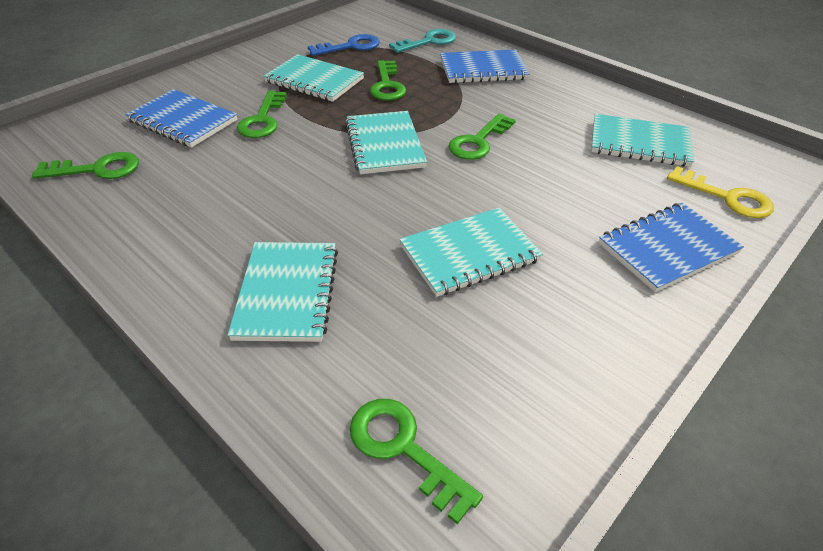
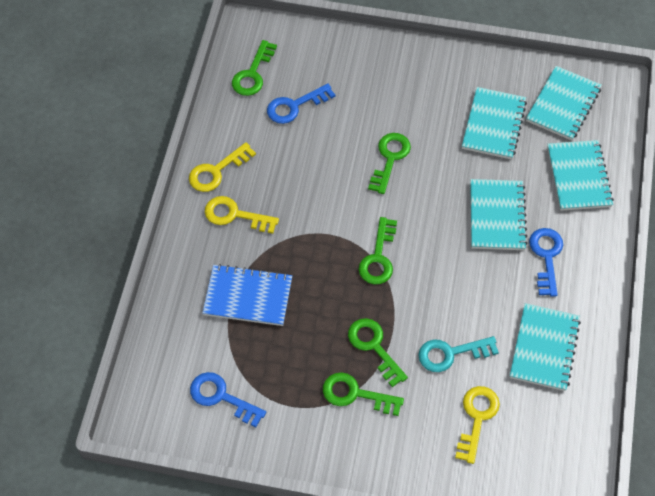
blue key: [308,34,380,56] = 1 -> [190,372,266,427] [267,83,335,124] [529,228,563,297] = 3
blue notebook: [125,89,238,148] [440,49,530,83] [599,203,744,292] = 3 -> [202,264,292,326] = 1
yellow key: [667,166,774,218] = 1 -> [189,142,256,192] [205,196,279,234] [455,386,500,464] = 3

